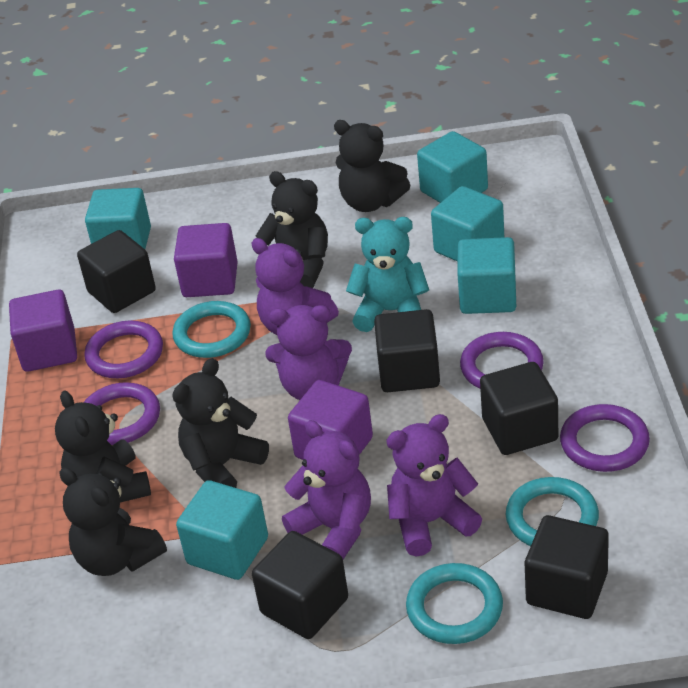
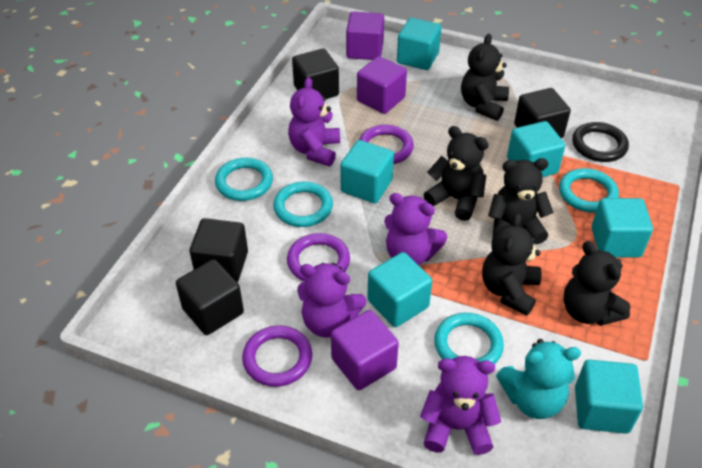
black cube: [77,230,156,313] [252,531,348,639] [374,309,440,392] [480,362,558,455] [525,515,609,619] = 5 -> [176,259,244,335] [190,218,248,282] [292,49,339,99] [514,88,571,138] = 4
black ring: none = 0 -> [572,122,629,162] = 1
purple ring: [84,321,163,378] [84,382,160,445] [460,332,544,388] [560,404,650,472] = 4 -> [242,325,312,387] [287,233,350,282] [359,125,414,164] = 3
turquoise cube: [85,188,151,249] [176,480,268,580] [417,131,488,203] [431,186,504,262] [457,237,516,314] = 5 -> [340,140,394,203] [367,252,432,327] [397,18,441,70] [507,121,565,177] [575,359,643,434] [592,198,653,257] = 6
turquoise ring: [172,301,251,358] [406,563,503,644] [506,477,599,546] = 3 -> [215,158,273,201] [273,181,333,227] [434,313,504,364] [559,168,619,213] = 4

